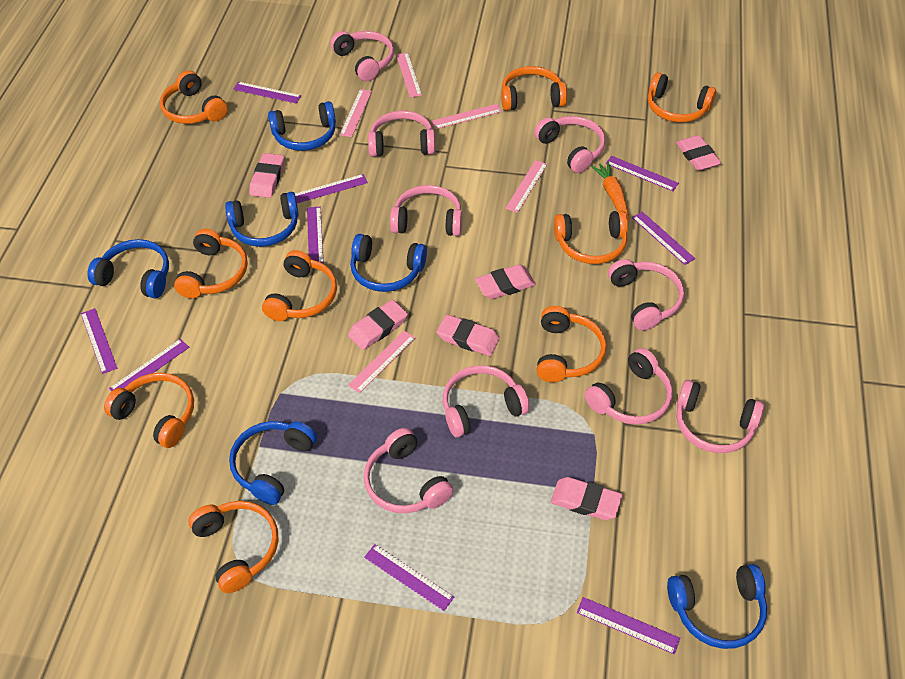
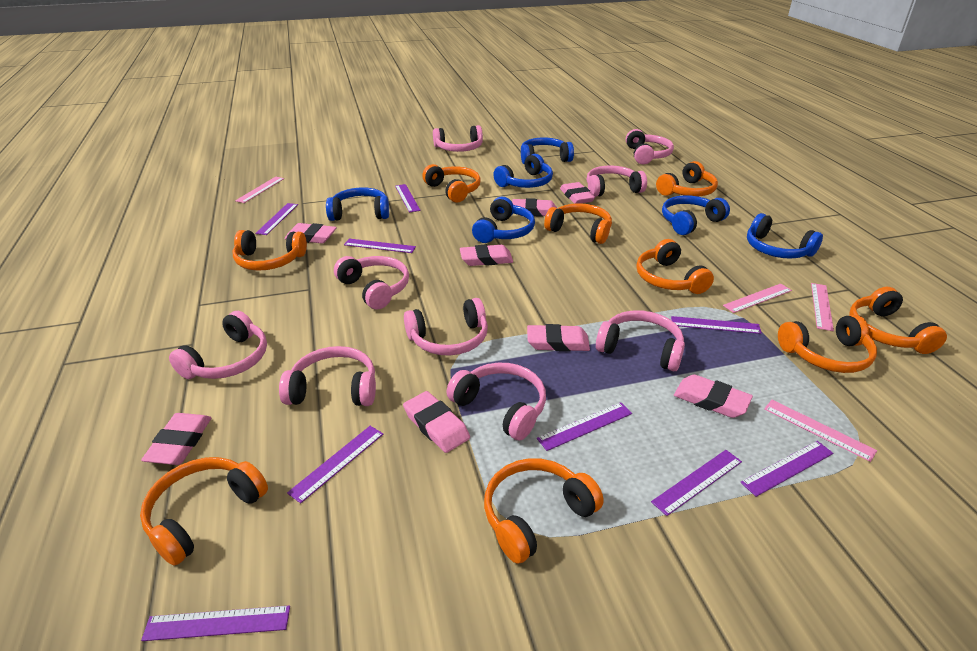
orange carrot: [591,162,629,221] = 1 -> none = 0
pink eraser: [249,153,284,198] [348,300,408,350] [437,314,500,356] [475,265,536,299] [551,477,622,520] [676,135,721,171] = 6 -> [141,413,211,465] [285,223,337,244] [403,391,470,453] [460,245,513,266] [512,198,557,217] [527,324,590,352] [560,182,595,204] [674,374,753,418] = 8
pink ruler: [340,89,372,137] [348,331,415,393] [396,53,422,98] [431,104,502,129] [505,160,547,213] = 5 -> [235,177,284,203] [723,284,792,313] [764,400,877,462] [811,283,834,331] = 4

